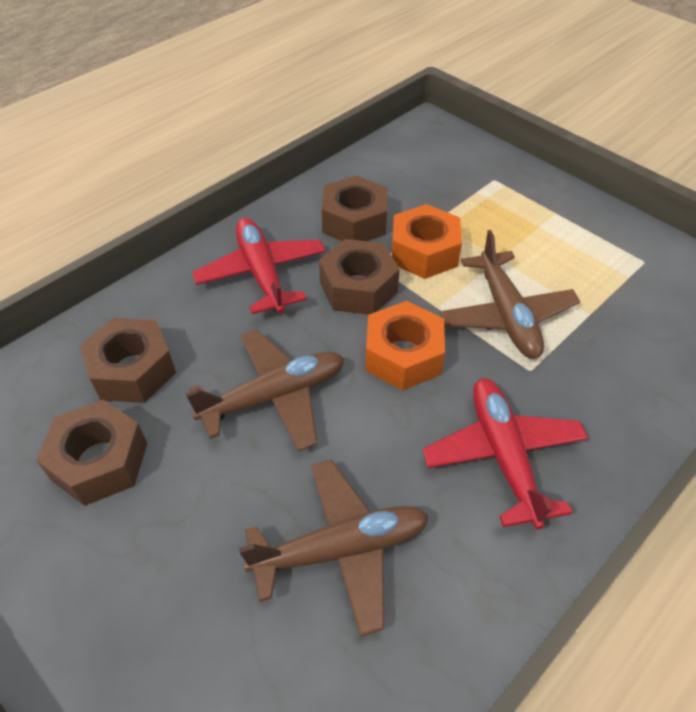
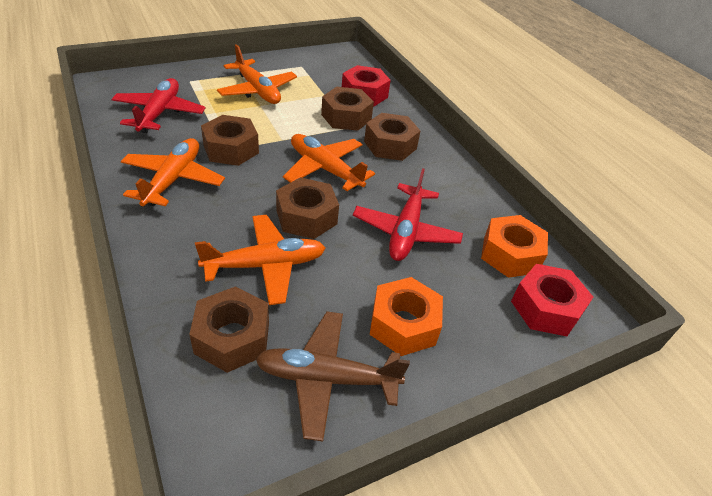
brown nut: [36,400,147,506] [80,318,176,403] [319,239,400,315] [322,176,387,241] = 4 -> [189,286,269,373] [201,115,259,166] [276,177,339,239] [321,87,374,131] [364,113,420,161] = 5
brown plane: [186,329,344,452] [239,459,429,637] [440,230,580,359] = 3 -> [256,311,410,442] = 1
orange plane: none = 0 -> [121,138,225,206] [195,215,325,305] [217,44,297,104] [283,134,375,191] = 4
red nut: none = 0 -> [342,65,391,106] [511,264,593,336] = 2

